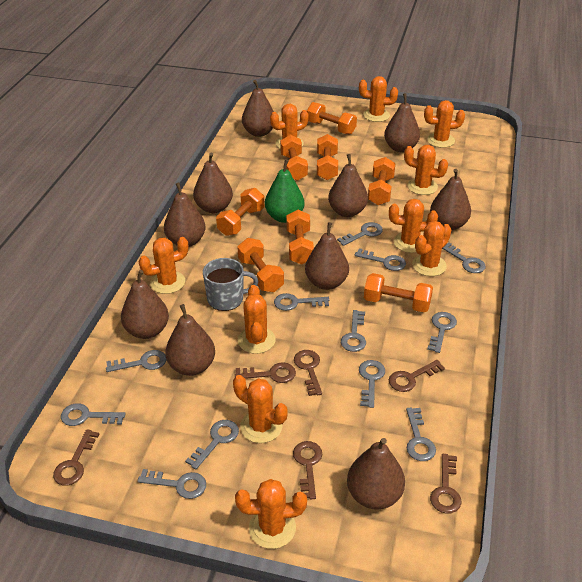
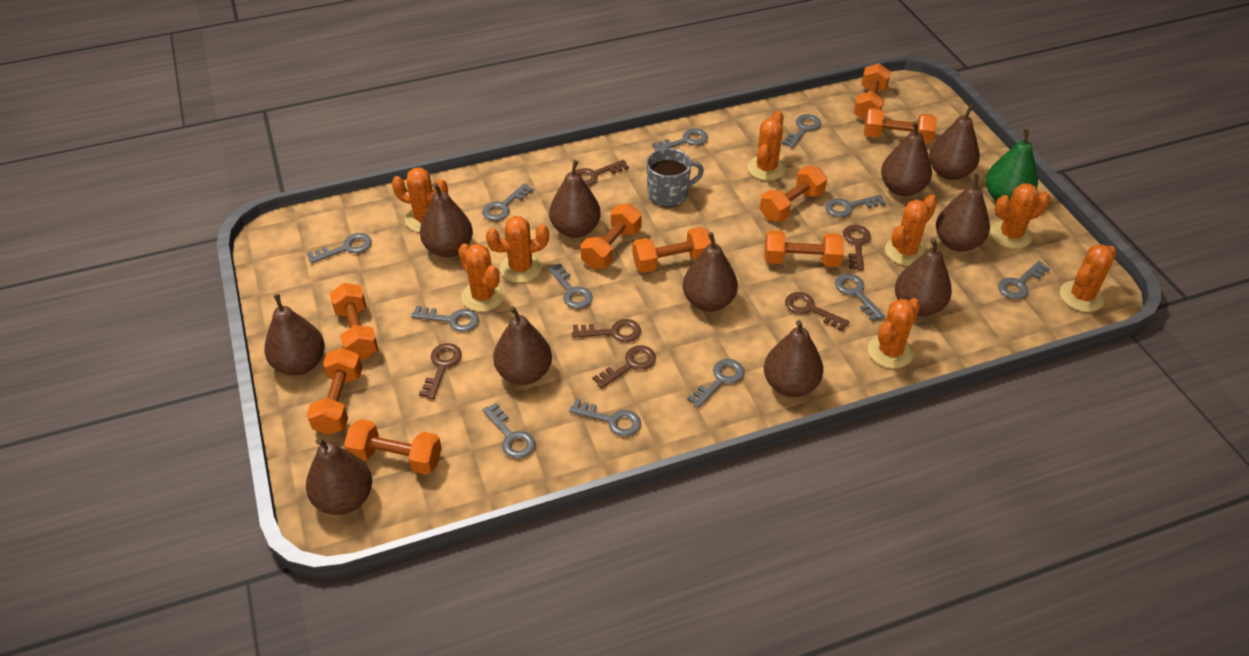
brown pear: [121,270,169,339] [164,183,205,247] [165,304,215,376] [193,152,233,213] [242,80,274,137] [305,222,349,290] [328,154,368,217] [347,438,405,510] [384,93,420,152] [430,169,471,230] = 10 -> [264,294,325,375] [306,438,372,515] [420,183,473,257] [493,306,552,385] [549,160,601,238] [683,232,738,312] [764,320,823,397] [881,121,932,196] [895,238,952,316] [929,104,980,180] [936,173,990,252] = 11
orange cactus: [139,237,188,294] [233,375,287,443] [235,479,307,549] [238,285,276,354] [270,104,309,149] [359,76,398,122] [389,199,438,253] [404,145,448,195] [412,221,451,276] [424,100,465,148] = 10 -> [392,167,448,232] [458,244,505,312] [486,216,549,283] [747,110,786,181] [868,298,920,369] [885,195,937,266] [990,183,1050,249] [1060,244,1116,312] = 8
orange dumbbell: [216,188,264,236] [237,238,284,292] [280,135,308,181] [286,210,314,265] [307,102,357,135] [317,134,338,180] [364,273,433,312] [368,157,395,205] = 8 -> [307,348,363,435] [330,283,378,360] [344,419,442,475] [580,204,642,269] [632,227,711,273] [760,166,827,222] [764,230,844,267] [854,63,891,121] [864,108,937,144] = 9

